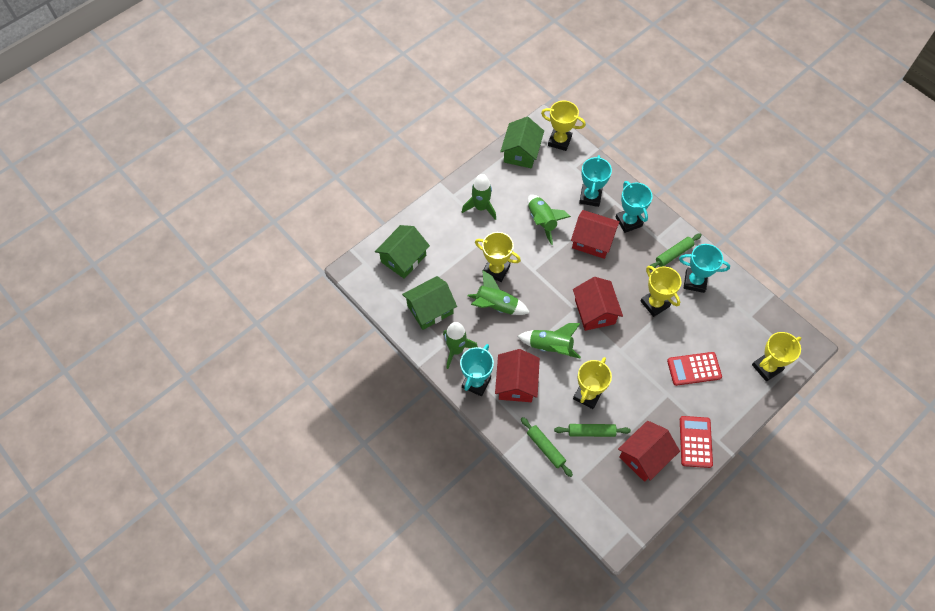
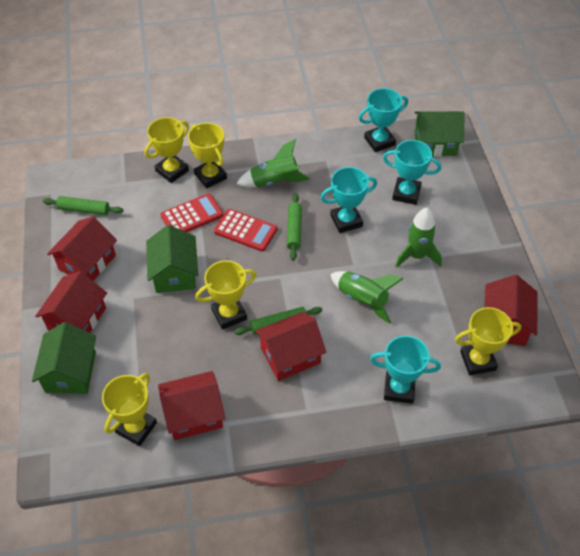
green rocket: [443,322,478,369] [462,174,496,220] [468,270,530,315] [518,323,581,358] [528,195,571,245] = 5 -> [236,139,310,187] [330,271,403,323] [395,208,442,268] = 3
red house: [495,349,540,402] [571,210,620,259] [573,277,623,331] [618,421,680,482] = 4 -> [35,271,107,333] [47,216,117,281] [158,371,225,440] [255,312,327,381] [484,275,537,346] = 5

